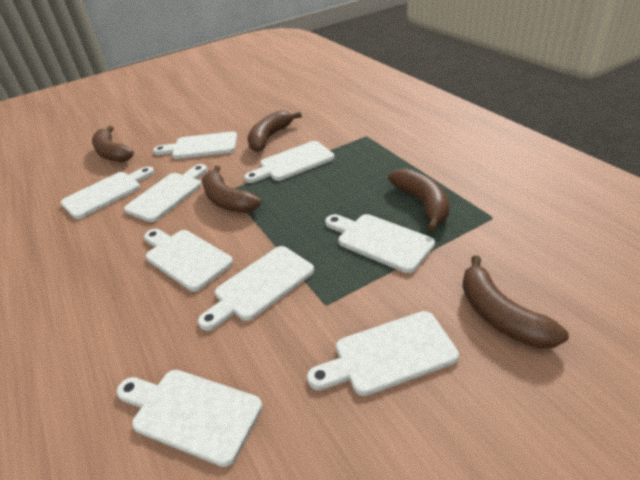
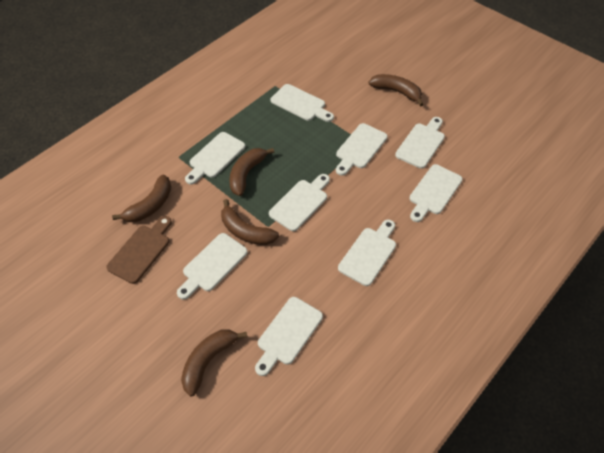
brown cutting board: none = 0 -> [106,216,172,284] = 1

